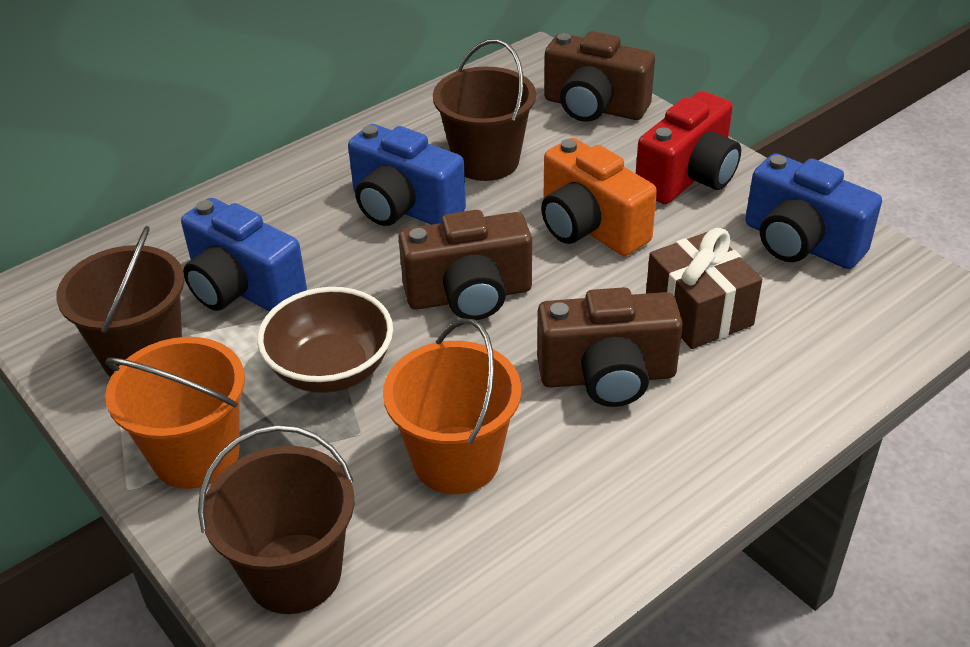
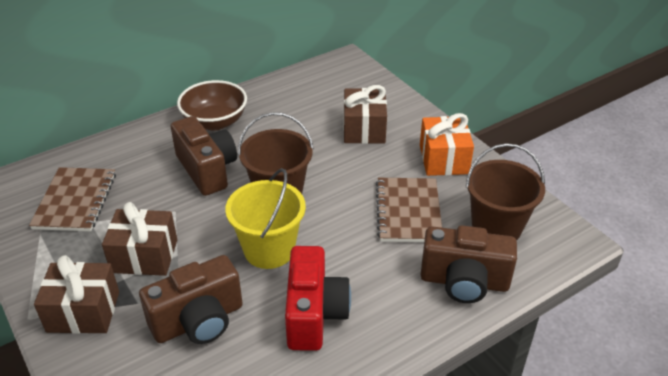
blue camera: [181,198,307,312] [348,124,466,226] [745,153,882,269] = 3 -> none = 0
brown bucket: [56,226,185,377] [198,425,354,614] [433,39,536,181] = 3 -> [238,112,314,194] [466,143,545,241] = 2
brown gift: [646,228,762,349] = 1 -> [34,255,119,334] [102,202,177,276] [344,85,387,144] = 3
brown notebook: none = 0 -> [29,167,116,231] [376,178,442,242] = 2
orange bucket: [105,337,245,489] [383,318,521,494] = 2 -> none = 0
orange camera: [541,138,657,256] = 1 -> none = 0
orange gift: none = 0 -> [420,113,474,176] = 1
yellow bucket: none = 0 -> [225,168,306,269] = 1

